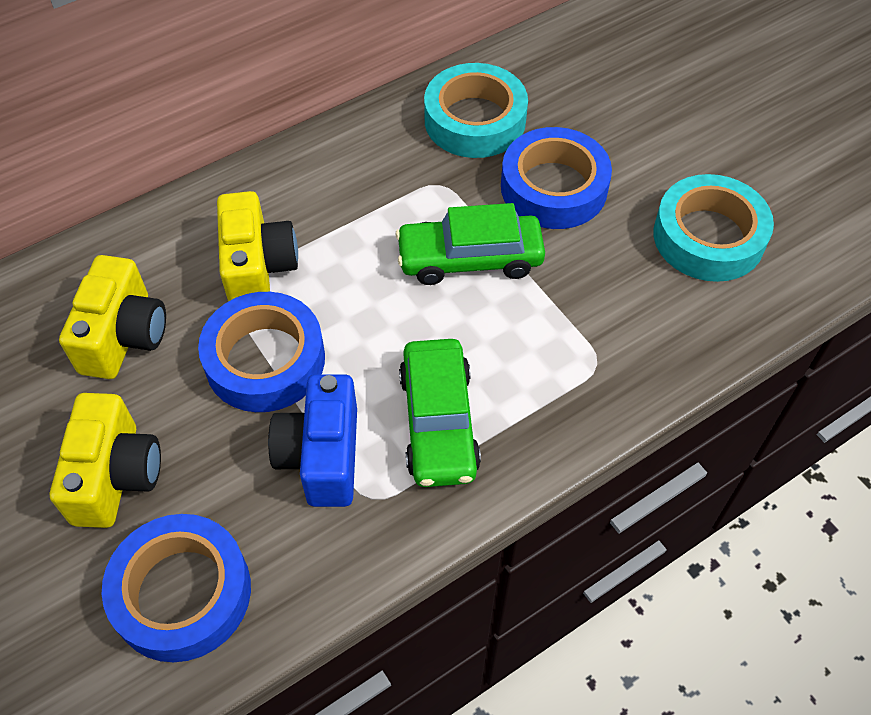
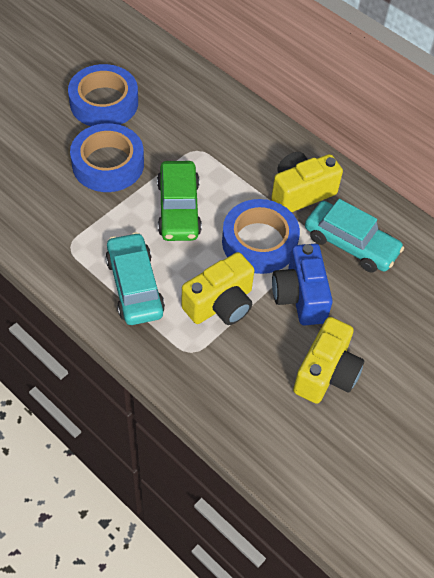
green car: [395,203,545,285] [399,339,481,487] = 2 -> [157,161,202,241] = 1
turquoise car: none = 0 -> [105,232,165,325] [305,199,404,273] = 2
turquoise tape: [424,63,528,158] [653,174,774,282] = 2 -> none = 0

